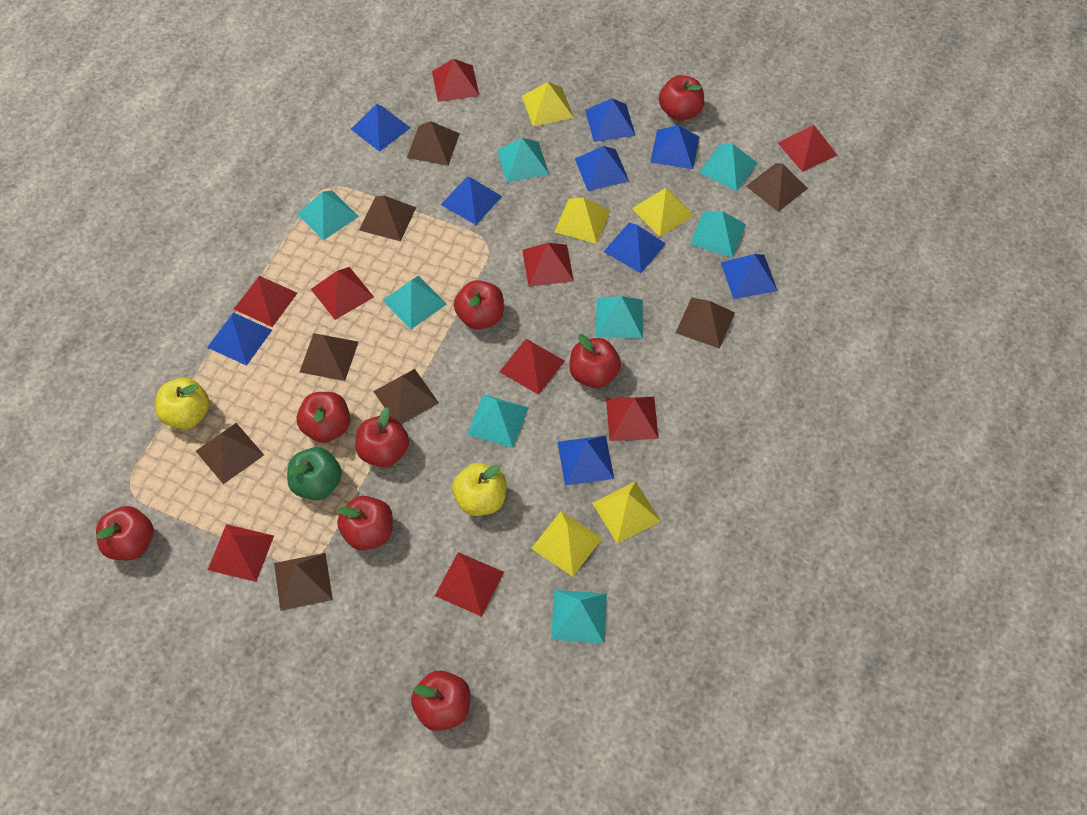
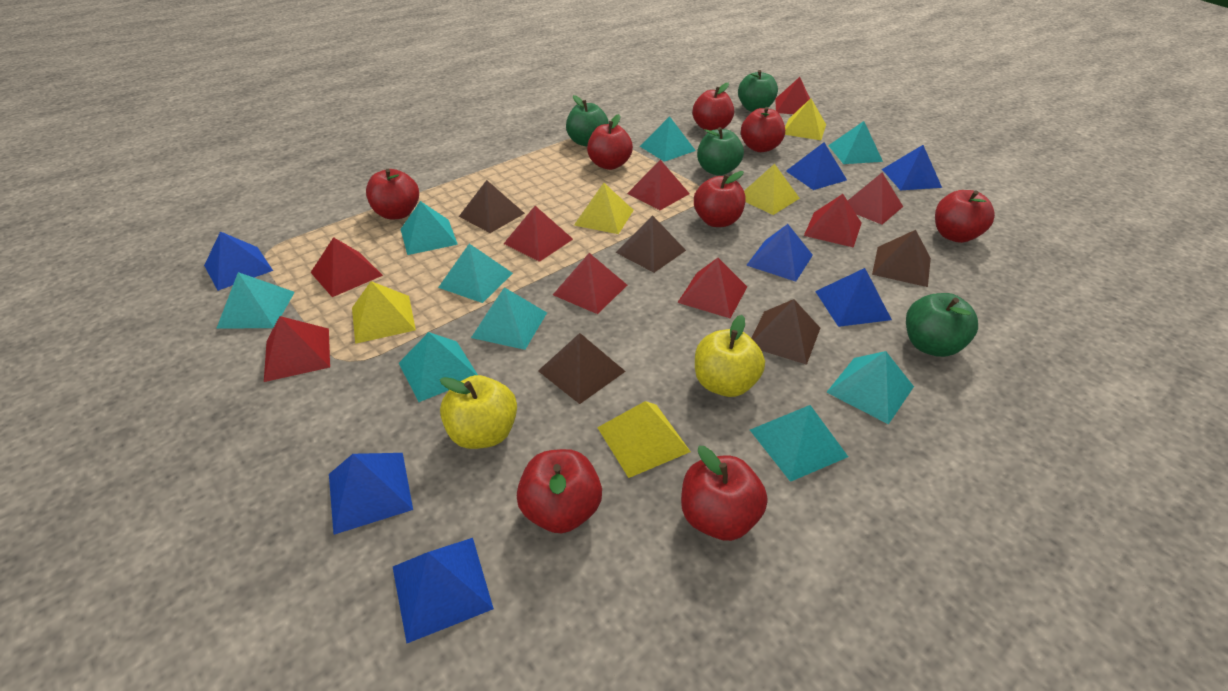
blue pyramid: [207,313,272,366] [351,104,410,152] [441,177,502,225] [557,435,614,486] [575,146,629,191] [585,98,636,142] [604,223,666,273] [650,125,699,169] [721,254,778,299] = 9 -> [204,231,273,291] [329,453,413,535] [393,538,494,643] [746,224,813,282] [786,142,847,190] [815,268,892,327] [882,145,942,190] = 7
brown pyramid: [196,423,264,484] [274,553,333,611] [300,333,358,381] [359,195,416,241] [373,369,439,424] [407,121,460,166] [676,297,735,349] [746,163,808,212] = 8 -> [459,180,525,233] [538,333,626,404] [615,215,686,273] [751,299,820,365] [872,230,931,287] = 5
green apple: [287,447,342,500] = 1 -> [566,95,609,146] [697,127,744,176] [738,70,778,112] [906,293,978,357] = 4
turquoise pyramid: [297,191,359,240] [382,276,447,329] [467,394,529,448] [497,138,549,183] [551,590,607,644] [596,296,643,339] [690,211,746,258] [699,144,757,191] = 8 -> [216,272,295,329] [399,332,478,402] [401,201,458,255] [438,244,513,303] [471,287,547,350] [640,116,696,162] [750,405,848,482] [826,351,914,424] [828,121,883,164] = 9

